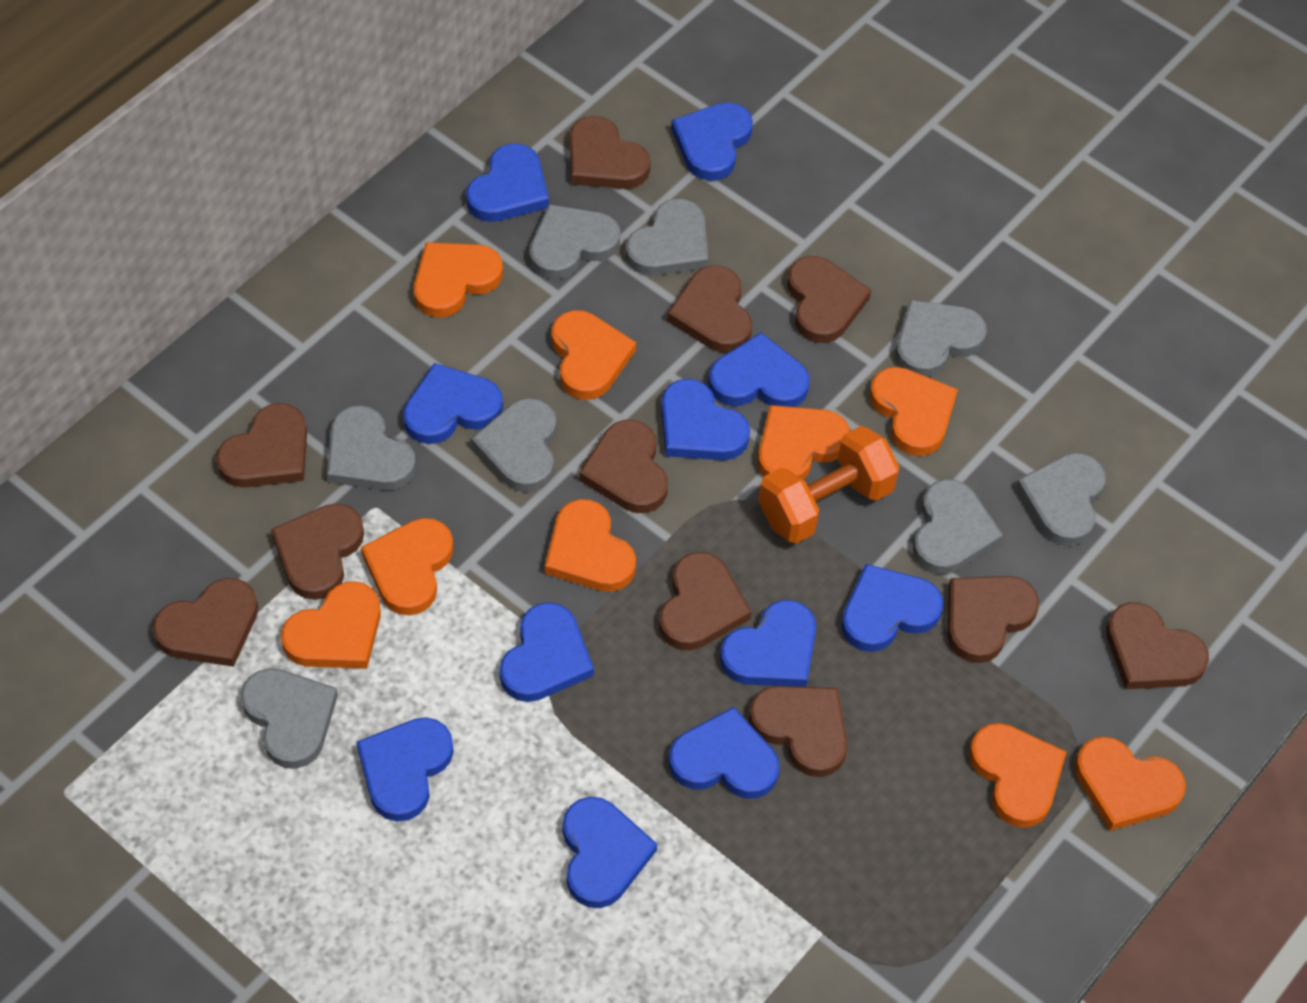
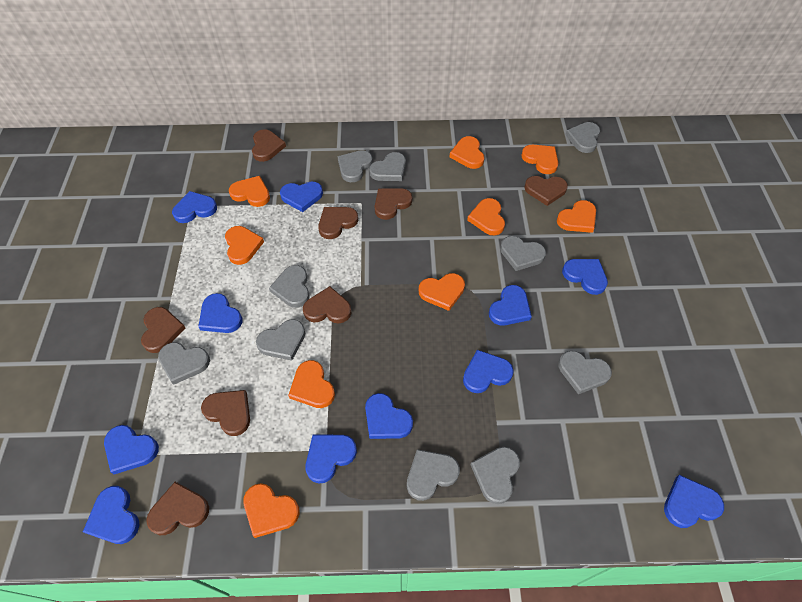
brown heart: [153,578,258,667] [216,403,307,488] [271,503,364,600] [569,116,651,189] [579,420,668,513] [659,552,751,651] [667,266,752,353] [749,686,847,777] [787,256,871,343] [948,576,1039,663] [1106,602,1209,689] = 11 -> [141,307,186,353] [146,482,209,535] [201,390,250,436] [252,129,286,162] [303,286,352,323] [318,207,358,239] [375,188,412,220] [524,176,568,206] = 8
grey heart: [241,668,338,769] [327,405,416,490] [471,398,557,492] [529,204,620,279] [626,198,708,276] [895,300,987,377] [913,479,1003,574] [1016,453,1106,546] = 8 -> [158,342,210,385] [256,319,305,361] [269,265,310,308] [337,150,373,182] [369,152,406,181] [407,449,460,501] [470,447,520,504] [500,236,546,271] [558,351,612,394] [565,122,600,153] = 10
orange dumbbell: [758,426,900,544] = 1 -> none = 0

